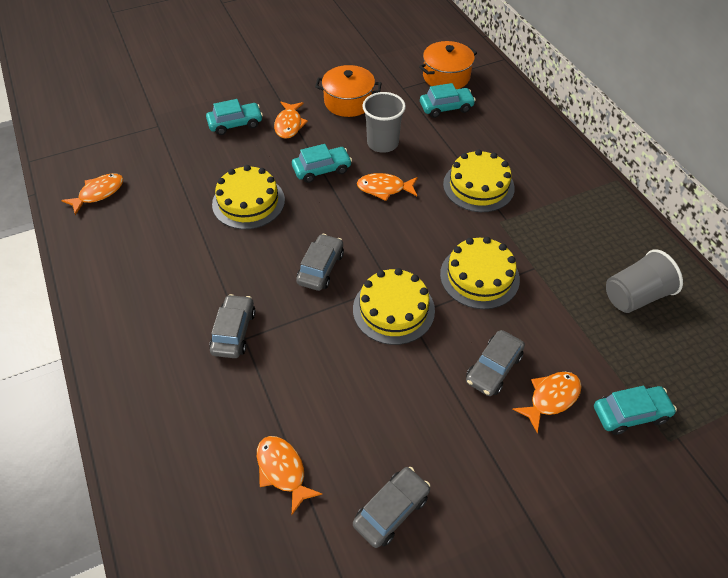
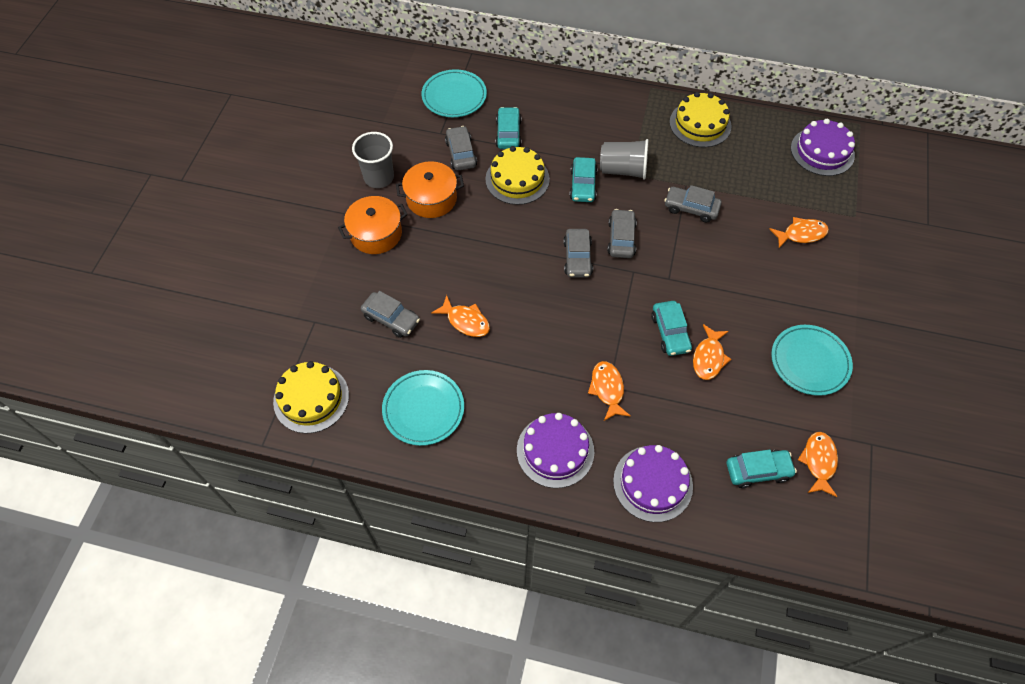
grey car: [209,294,256,358] [296,234,344,291] [353,467,430,548] [466,330,525,396] = 4 -> [361,291,420,338] [445,126,477,171] [563,229,593,278] [607,209,637,258] [664,185,722,223] = 5
purple cake: none = 0 -> [517,413,594,488] [613,445,693,522] [791,119,855,176] = 3
turquoise plate: none = 0 -> [382,370,464,446] [422,69,487,117] [771,325,853,396] = 3
yellow cake: [212,165,285,229] [353,268,435,345] [440,237,520,309] [443,150,515,212] = 4 -> [273,361,349,434] [485,146,550,205] [670,92,732,147] = 3

